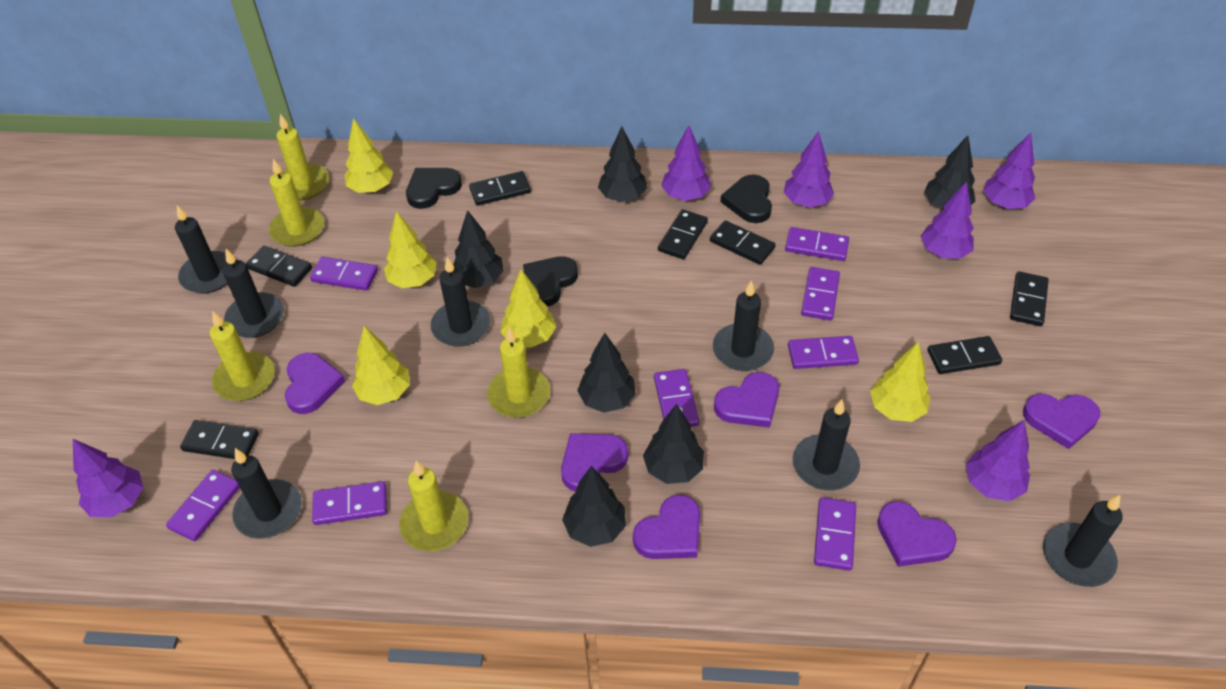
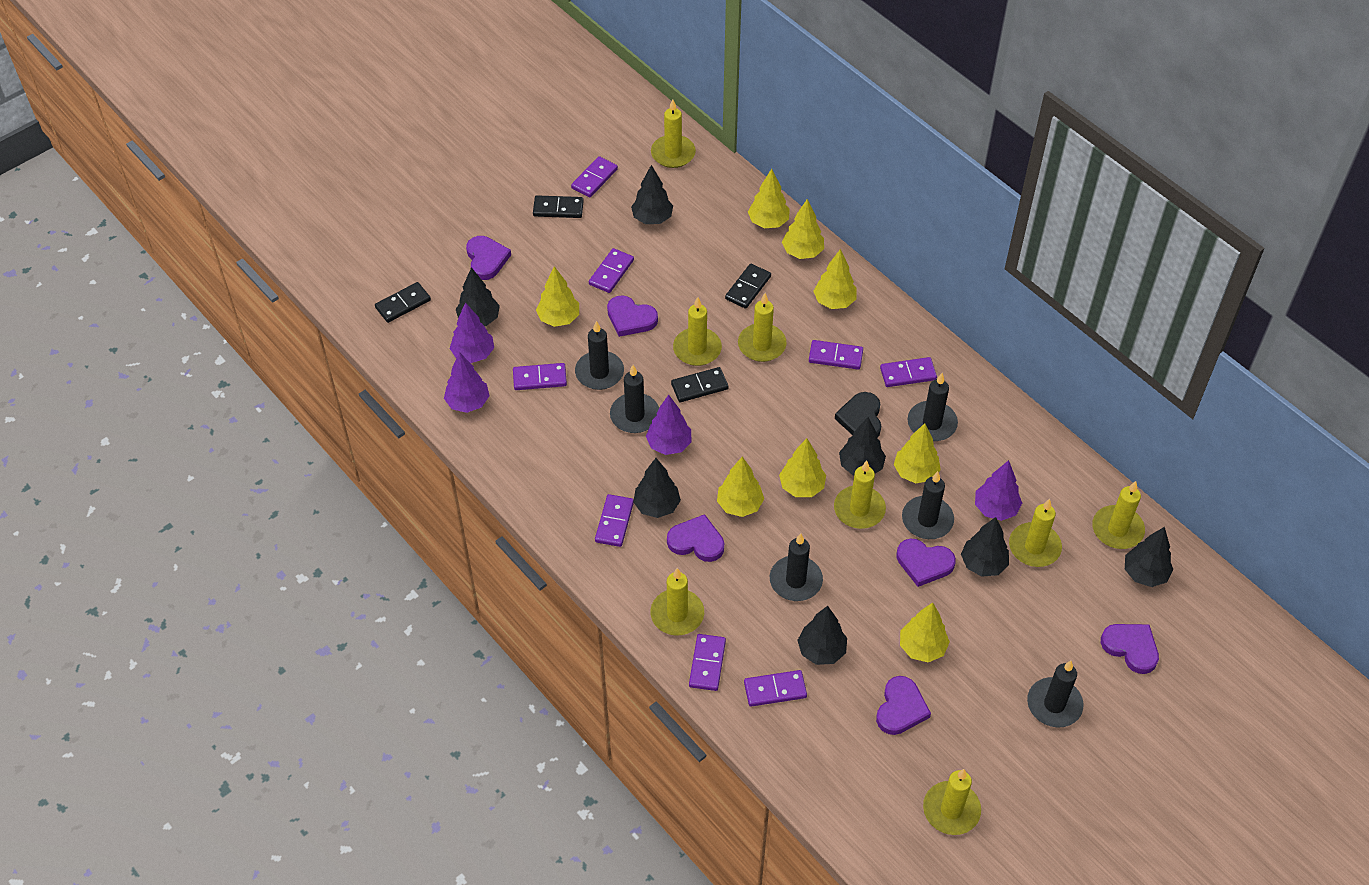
black candle: [175,205,228,294] [223,249,284,338] [231,448,302,539] [430,257,490,347] [713,280,774,371] [793,399,860,491] [1043,495,1123,587] = 7 -> [575,321,624,390] [610,365,659,433] [770,533,823,601] [902,471,954,539] [908,373,958,441] [1027,661,1084,728] = 6
black domino: [180,420,259,459] [246,246,312,287] [469,171,531,206] [658,209,708,259] [710,220,776,265] [927,336,1002,374] [1010,271,1049,326] = 7 -> [375,282,431,323] [533,195,584,218] [671,367,728,402] [725,264,771,309] = 4
black heart: [406,168,462,209] [523,256,578,307] [721,174,772,223] = 3 -> [835,392,881,438] = 1
black tree: [453,210,504,288] [562,466,626,547] [577,333,636,413] [598,126,648,202] [643,404,704,484] [924,135,976,210] = 6 -> [456,267,500,326] [631,165,673,224] [633,458,681,518] [797,606,847,665] [839,417,886,476] [961,517,1009,577] [1125,527,1173,587] = 7
purple tree: [73,439,143,518] [661,125,711,201] [784,131,834,208] [921,181,974,259] [966,420,1030,501] [983,133,1035,209] = 6 -> [444,352,490,413] [450,303,494,363] [646,395,692,455] [975,460,1022,521] = 4
yellow candle: [210,312,275,401] [269,159,324,247] [277,114,329,201] [399,461,468,551] [487,327,550,418] = 5 -> [650,568,704,636] [651,99,696,168] [673,297,722,366] [738,293,786,362] [834,460,886,529] [923,769,981,835] [1009,499,1062,567] [1092,481,1145,549] = 8
yellow tree: [345,118,394,193] [352,326,410,405] [384,211,437,288] [501,269,556,348] [870,342,930,422] = 5 -> [536,266,579,327] [717,457,764,517] [748,169,790,228] [779,438,826,497] [782,199,824,259] [813,249,857,309] [894,423,941,483] [900,603,950,662] = 8

